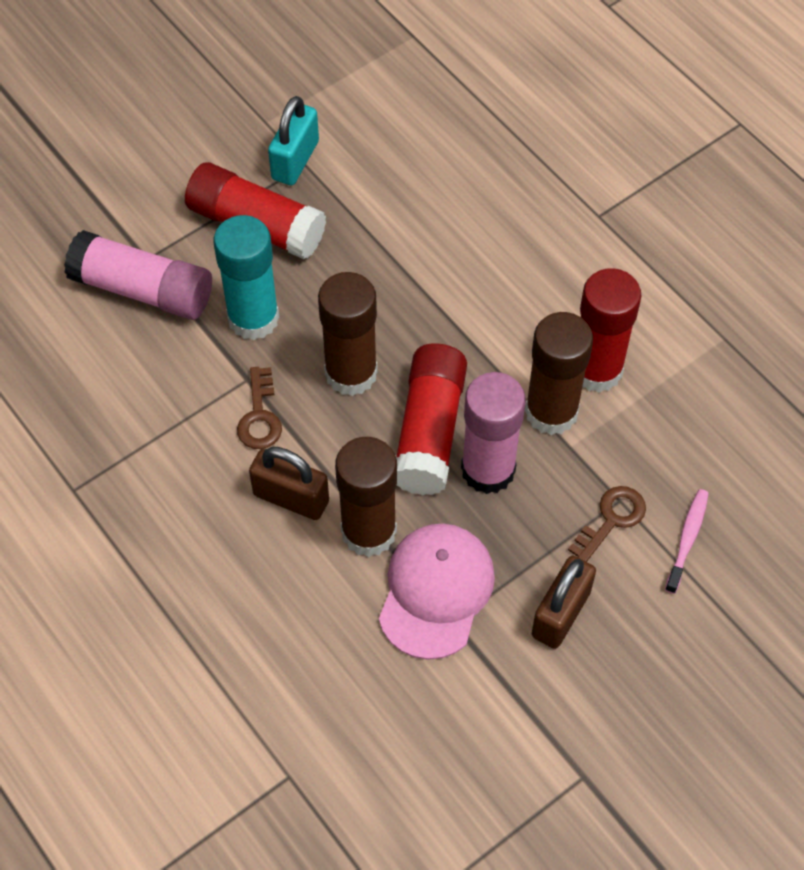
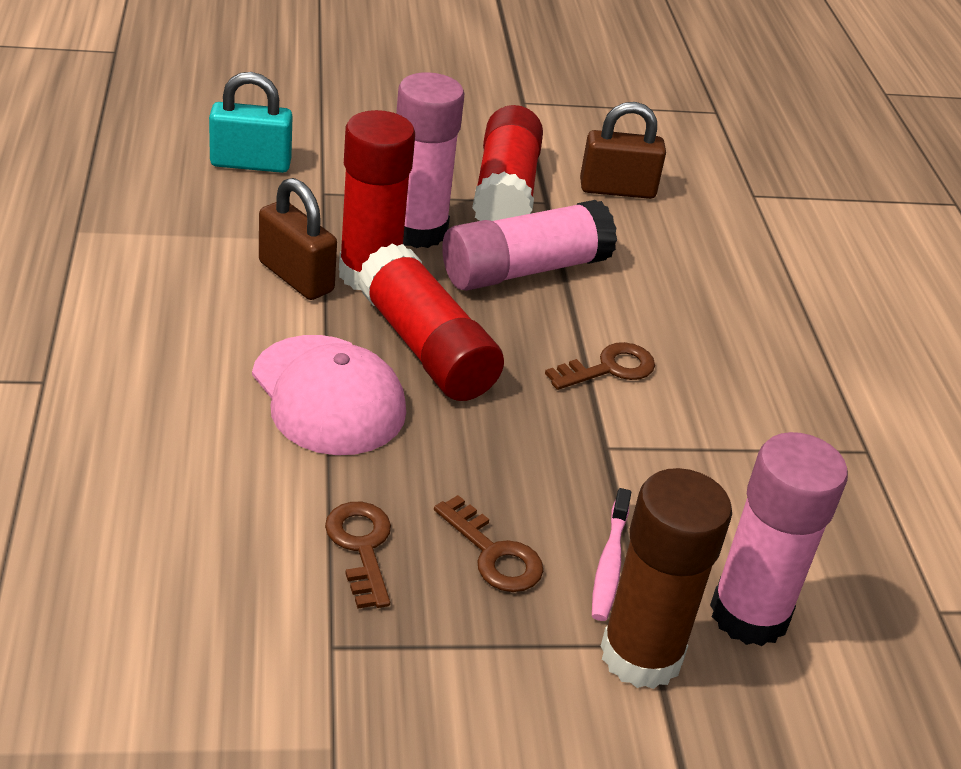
brown glue stick: [318,272,378,396] [335,437,397,557] [525,312,593,435] = 3 -> [601,468,732,689] = 1
brown key: [237,367,282,449] [568,486,646,562] = 2 -> [325,502,391,609] [434,495,543,592] [545,342,655,390] = 3
pink glue stick: [64,230,212,320] [461,372,526,494] = 2 -> [396,72,464,248] [442,200,617,291] [710,432,848,646] = 3
turquoise glue stick: [214,215,279,340] = 1 -> none = 0

